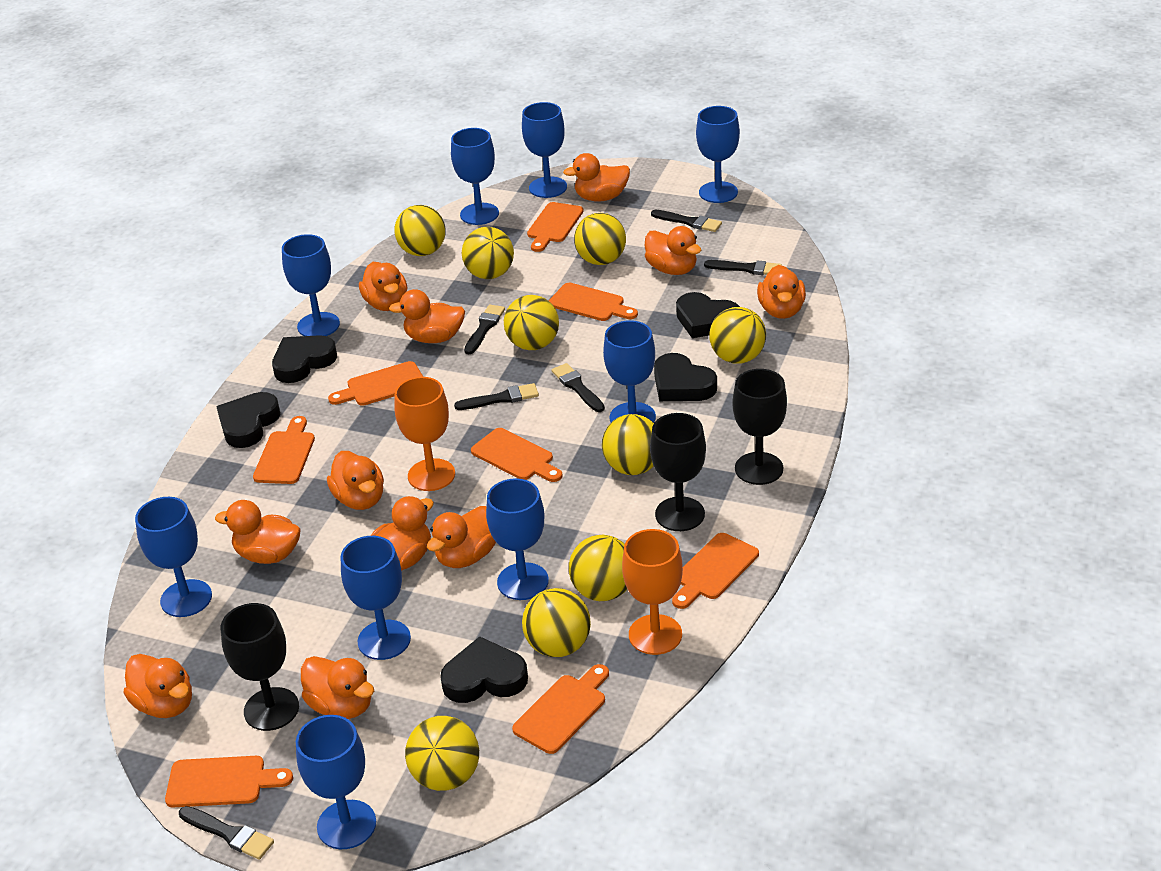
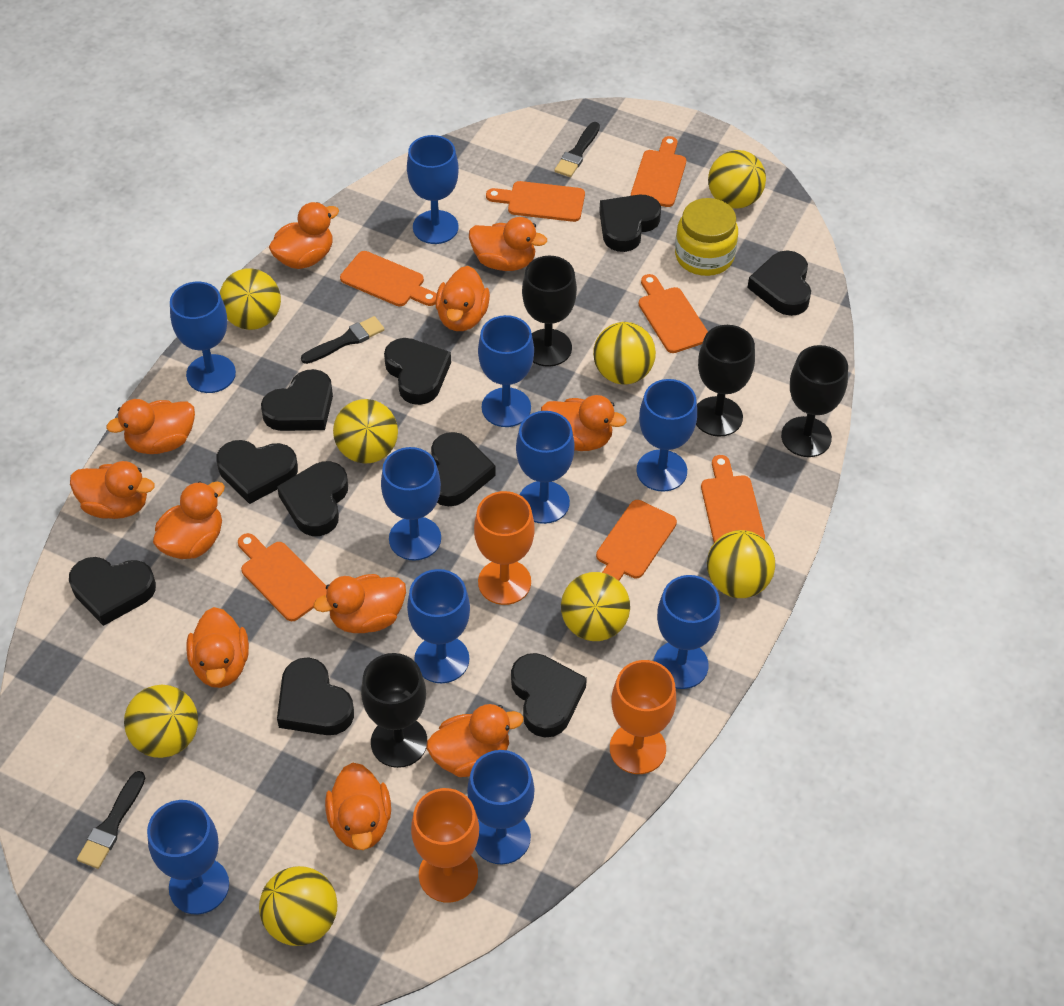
black brush: [179,806,274,860] [454,383,539,410] [464,304,505,354] [552,363,605,412] [651,210,722,232] [704,260,782,275] = 6 -> [77,771,145,869] [301,316,385,364] [554,122,600,177] = 3
black goblet: [221,603,299,731] [650,413,706,531] [732,369,787,485] = 3 -> [361,653,427,768] [522,256,577,367] [696,325,755,437] [781,345,848,457] = 4
black heart: [216,392,280,448] [272,335,337,383] [440,636,528,703] [654,353,717,401] [676,292,740,338] = 5 -> [69,557,156,626] [217,440,298,504] [261,369,333,431] [277,461,348,536] [277,657,354,735] [384,338,451,405] [431,432,496,506] [511,653,587,737] [599,195,661,252] [747,250,811,316] = 10
blue goblet: [135,497,212,617] [282,234,340,336] [296,715,376,849] [341,536,411,660] [451,128,499,225] [486,478,549,600] [522,102,567,198] [603,320,656,423] [696,106,740,203] = 9 -> [147,800,229,914] [170,282,236,393] [381,447,441,561] [407,135,459,244] [407,569,470,683] [467,750,534,865] [478,315,534,427] [516,411,575,524] [637,379,697,492] [654,575,720,689] = 10
orange cutting board: [165,756,293,807] [253,416,315,484] [328,361,423,406] [471,428,563,482] [512,664,609,754] [527,202,584,252] [549,283,638,321] [672,533,759,609] = 8 -> [238,533,327,621] [340,251,437,306] [486,181,585,222] [596,500,677,581] [631,136,686,207] [639,274,708,353] [701,455,765,543] = 7
orange goblet: [395,377,455,491] [622,529,683,655] = 2 -> [411,788,479,903] [474,491,535,605] [610,660,676,774] = 3
yellow ball: [395,205,446,256] [405,716,479,791] [462,227,514,279] [504,295,559,350] [522,588,591,657] [569,535,627,601] [574,213,626,265] [602,414,654,475] [709,307,766,364] = 9 -> [124,685,198,758] [220,268,281,330] [259,866,338,946] [333,399,398,464] [561,572,630,641] [593,322,656,384] [707,530,775,598] [708,150,766,209] = 8
yellow jar: none = 0 -> [675,198,738,276] = 1

